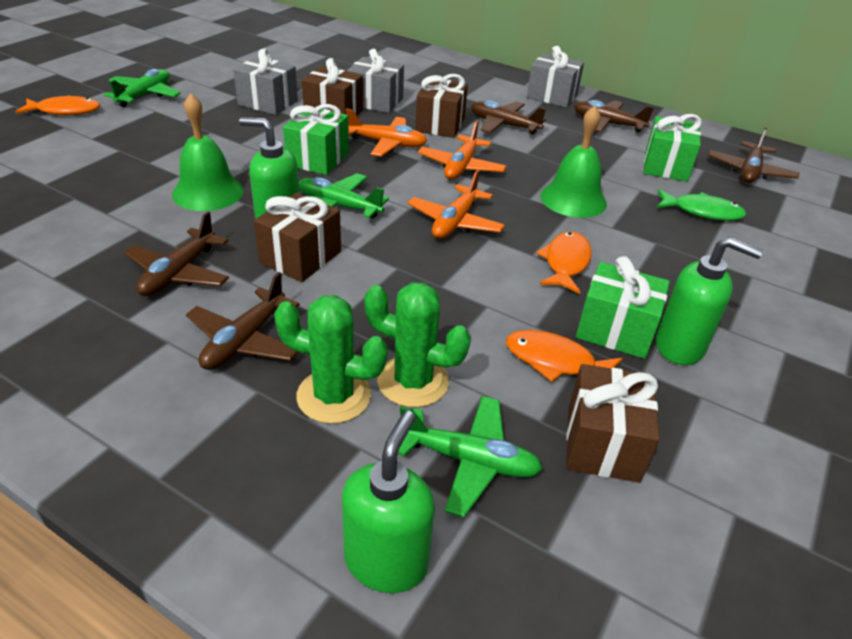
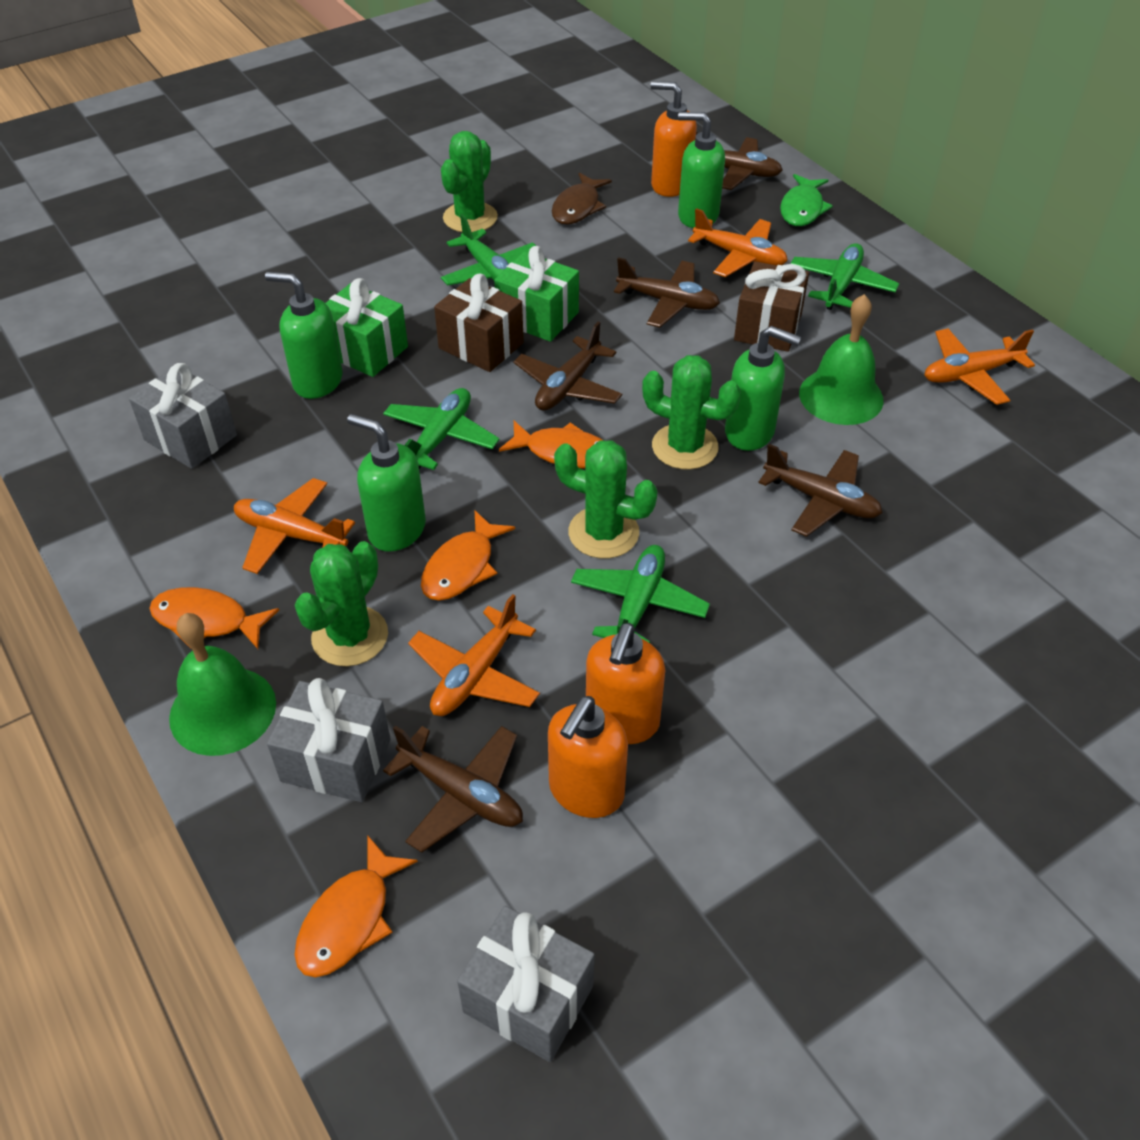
brown fish: none = 0 -> [552,173,612,225] = 1
brown gift: [254,193,341,282] [302,58,363,116] [415,74,468,138] [566,364,660,483] = 4 -> [434,274,524,372] [734,261,809,352] = 2
green cactus: [274,295,388,424] [364,282,471,407] = 2 -> [295,541,388,666] [441,131,498,232] [554,440,658,558] [642,355,741,470] = 4
green gift: [283,104,349,175] [576,256,670,359] [644,114,702,182] = 3 -> [325,278,408,377] [494,246,579,342] = 2
green plane: [104,69,181,107] [299,173,389,218] [398,396,543,517] = 3 -> [383,388,500,470] [441,214,536,285] [571,545,710,643] [791,243,899,310] = 4
green soap dispenser: [239,117,299,219] [342,411,435,593] [656,237,763,365] = 3 -> [265,272,342,399] [347,414,426,552] [678,112,725,228] [725,326,801,451] = 4
orange fish: [15,95,100,115] [506,330,623,382] [536,231,592,294] = 3 -> [149,587,279,649] [295,836,418,978] [421,510,515,601] [499,421,602,469] = 4
orange plane: [345,109,427,157] [408,170,505,239] [418,120,507,180] = 3 -> [234,478,355,574] [408,594,540,716] [688,208,788,277] [925,328,1035,405] = 4
orange soap dispenser: none = 0 -> [548,696,628,818] [586,623,665,744] [651,81,697,197] = 3

